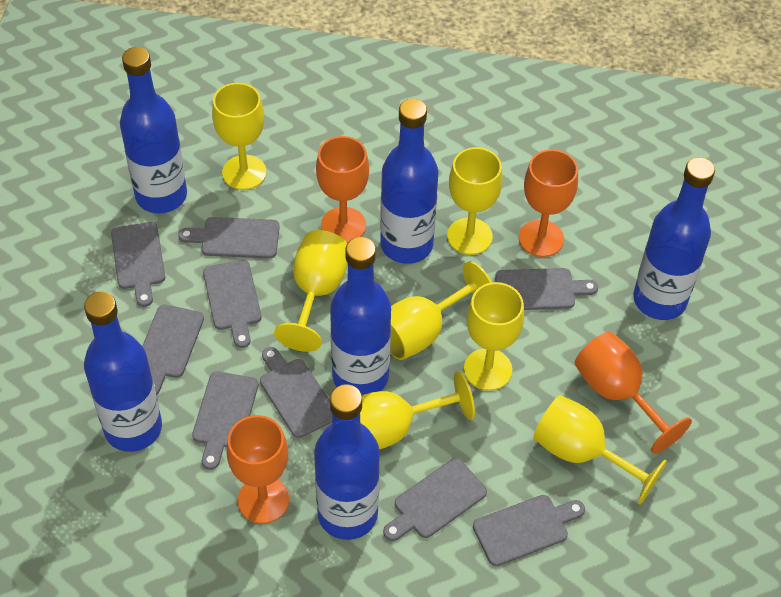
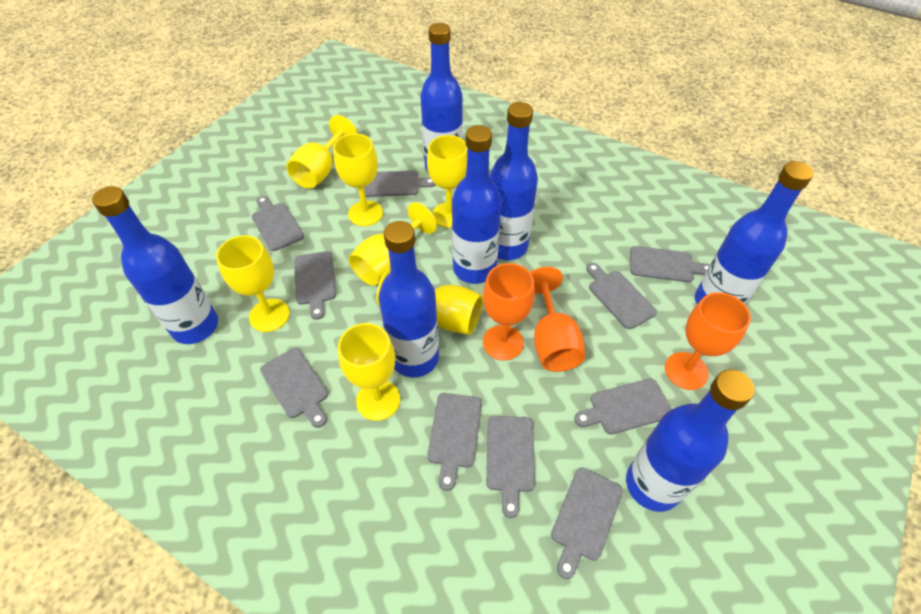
blue bottle: [84,292,162,452] [120,47,187,213] [314,384,380,540] [330,237,391,395] [380,99,438,264] [633,157,715,320] = 6 -> [92,186,218,344] [379,221,439,377] [420,23,463,171] [452,125,502,284] [490,102,538,260] [626,369,755,512] [695,161,814,305] = 7
grey cutting board: [111,222,165,307] [142,305,204,395] [178,217,280,259] [192,371,258,470] [203,260,262,348] [260,347,332,438] [383,458,487,541] [473,495,585,566] [495,268,598,310] = 9 -> [252,196,304,251] [260,348,328,428] [294,251,336,320] [364,171,435,197] [427,393,482,491] [486,416,535,518] [551,468,623,579] [574,379,672,435] [586,263,657,329] [630,246,710,282] = 10
orange goblet: [227,415,289,524] [316,136,369,243] [519,149,578,257] [575,332,692,454] = 4 -> [483,263,535,360] [530,267,585,372] [665,292,751,390] = 3

